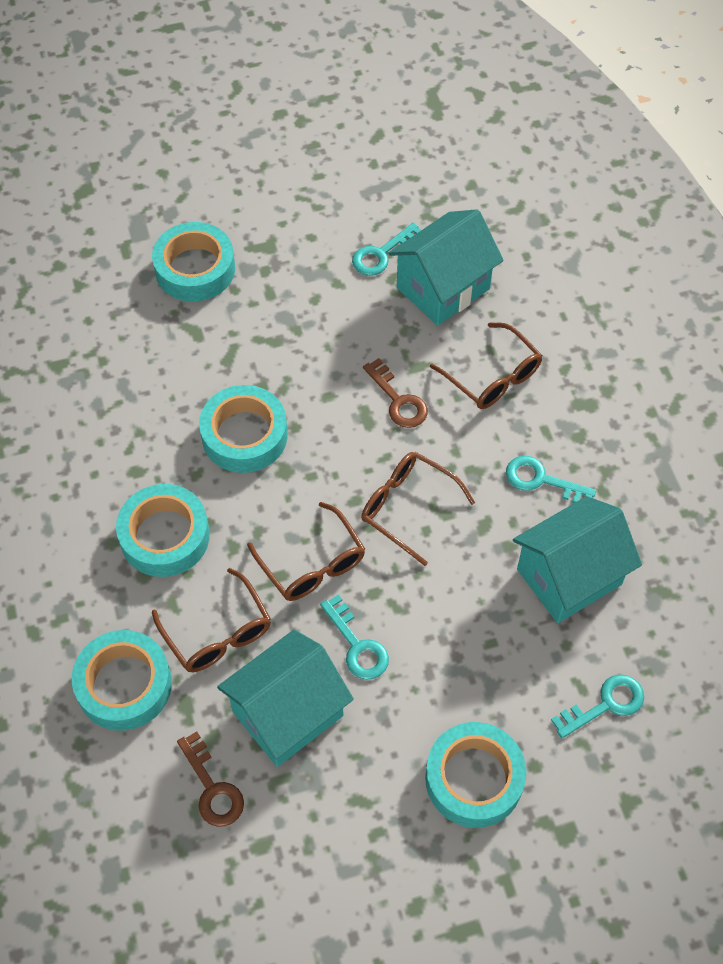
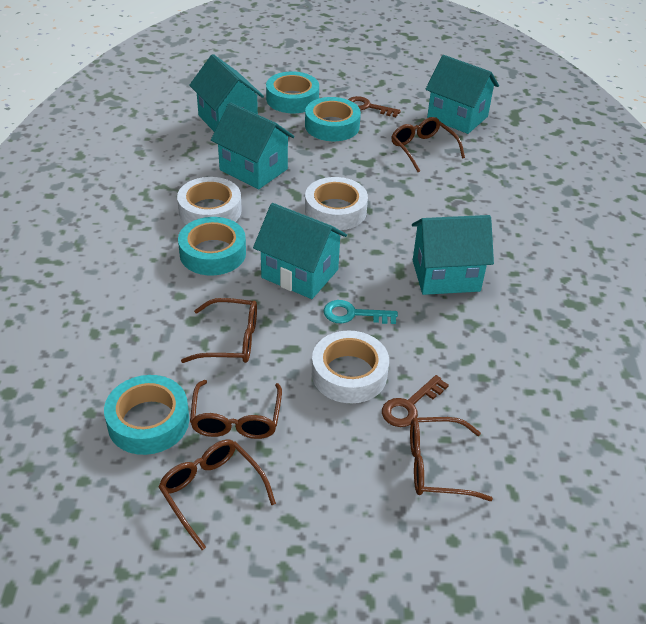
brown glasses: [152,568,271,672] [247,502,365,601] [361,452,475,566] [430,322,543,409] = 4 -> [158,440,276,550] [181,298,257,363] [190,380,282,439] [391,117,465,172] [410,417,493,501] = 5
turquoise house: [217,630,354,767] [388,209,504,326] [513,496,642,623] = 3 -> [189,54,264,132] [211,102,295,189] [253,203,347,299] [412,215,494,295] [426,55,499,134] = 5
turquoise key: [320,594,389,680] [352,222,421,276] [506,456,596,503] [551,674,644,738] = 4 -> [323,300,398,324] = 1
turquoise tape: [72,630,172,731] [116,484,210,577] [152,222,235,302] [199,385,288,473] [425,722,527,828] = 5 -> [104,375,189,455] [178,217,246,275] [266,72,319,113] [305,97,361,141] = 4
white tape: none = 0 -> [177,177,242,225] [305,177,368,230] [312,331,389,403] = 3

